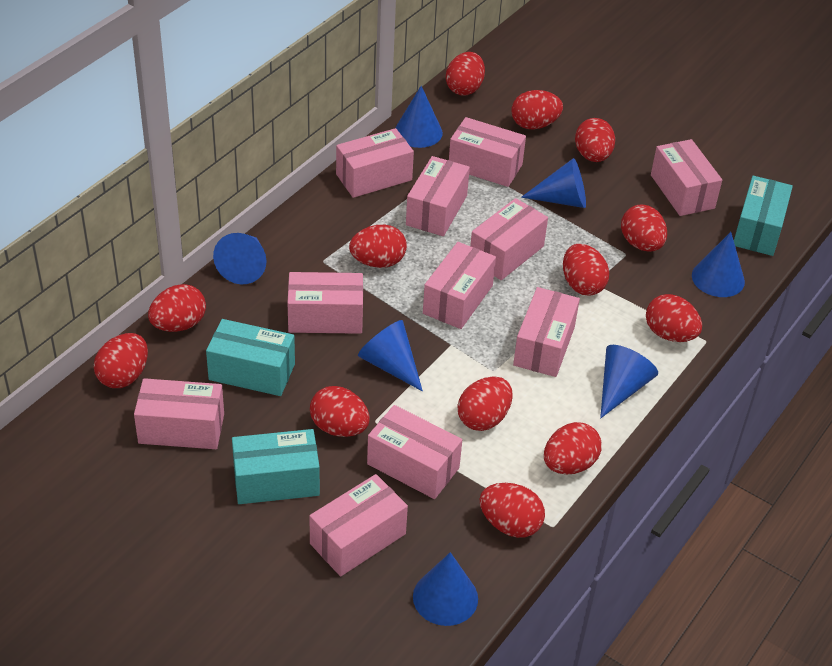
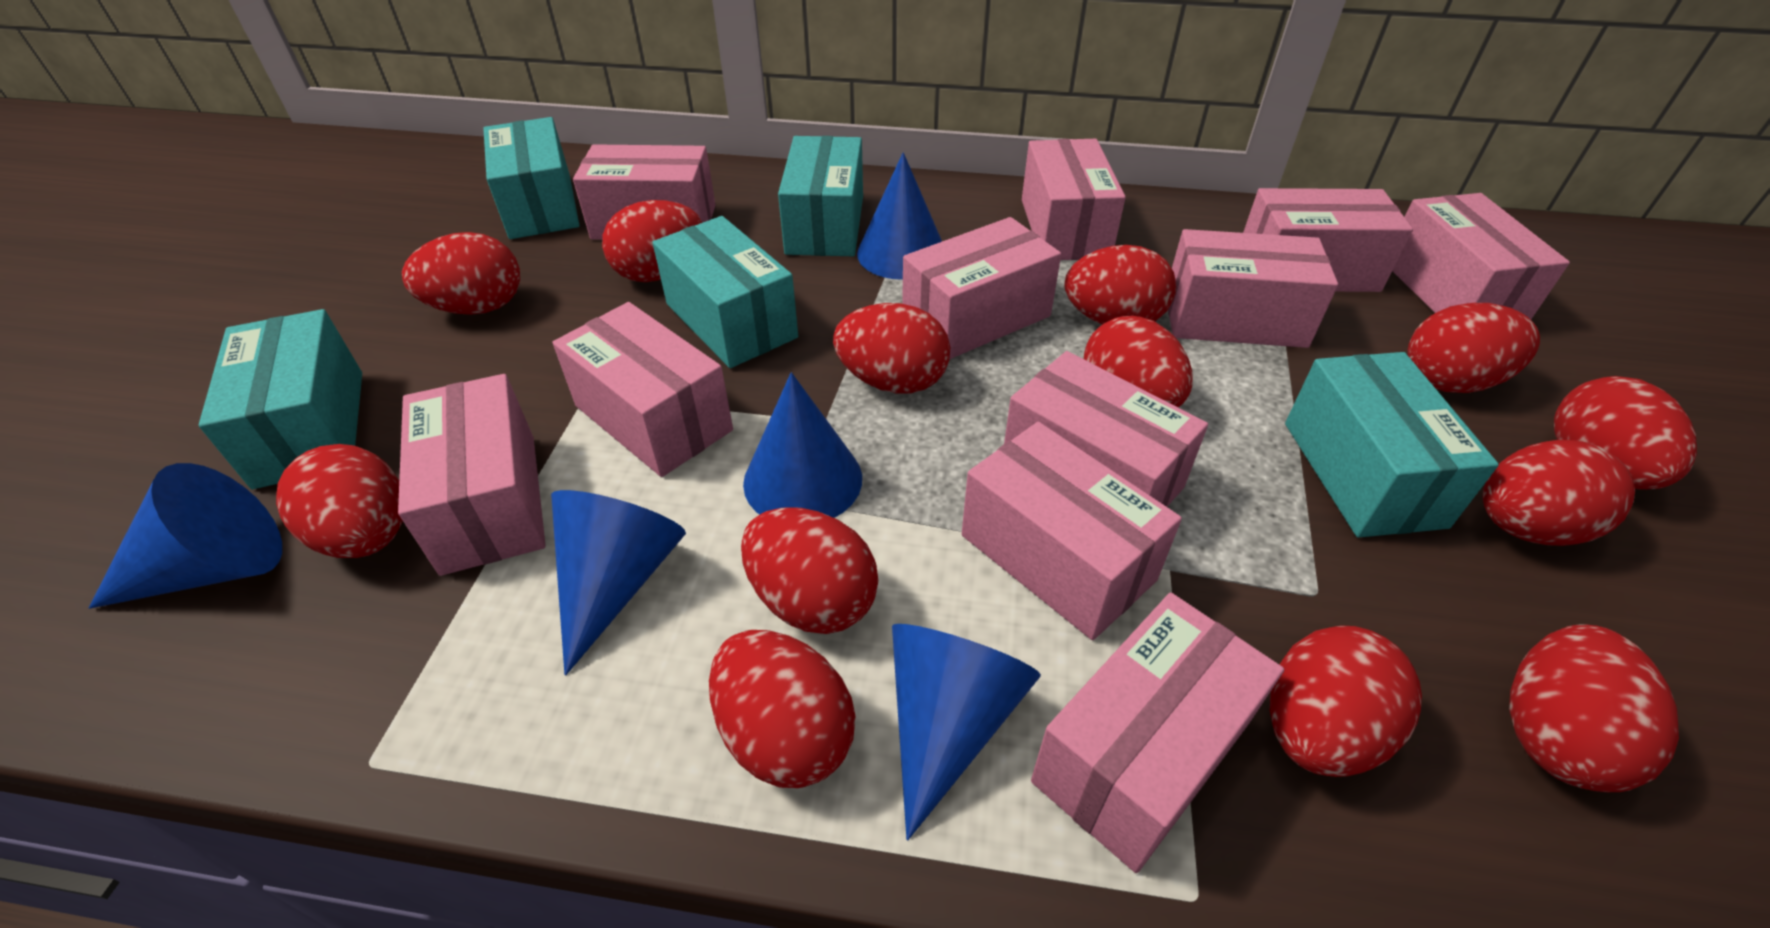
blue cone: [213,233,267,284] [358,320,423,391] [395,86,443,148] [413,552,478,626] [521,158,586,208] [600,345,658,418] [692,232,745,297] = 7 -> [89,463,282,609] [551,490,686,676] [743,372,862,518] [857,152,942,280] [892,624,1041,840] = 5
turquoise box: [206,319,295,396] [232,429,320,504] [734,176,793,256] = 3 -> [199,309,362,489] [483,117,580,239] [652,216,798,368] [778,136,863,256] [1285,352,1499,538] = 5

